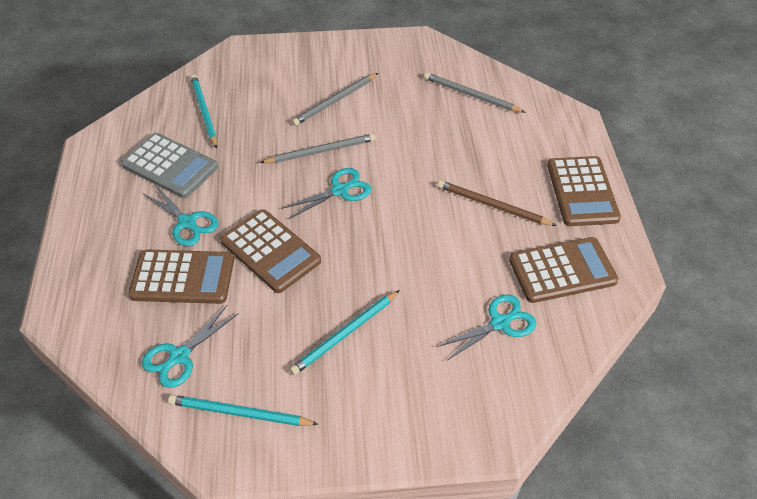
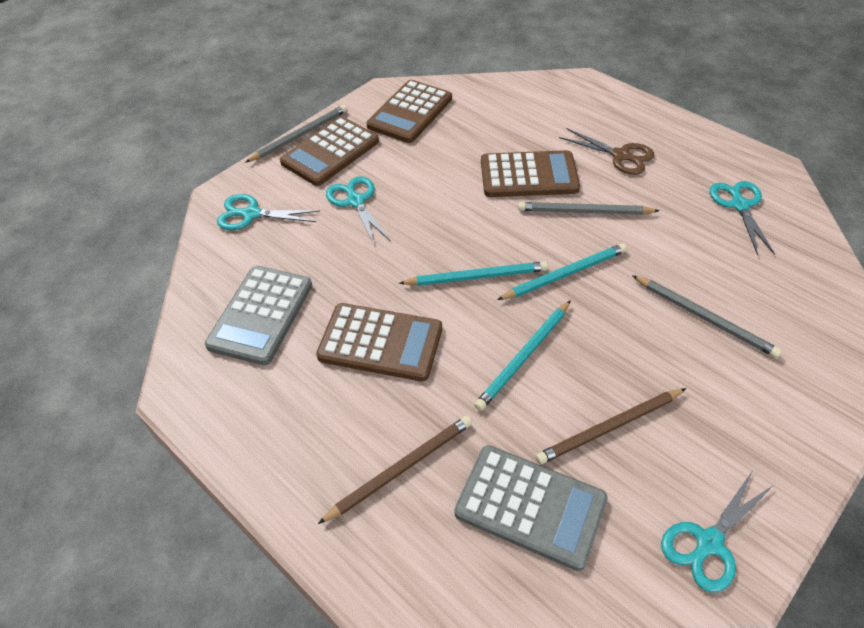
brown pencil: [437,180,557,226] = 1 -> [318,416,472,524] [535,388,686,464] = 2
brown scissors: none = 0 -> [559,128,654,175] = 1
grey calculator: [121,133,218,198] = 1 -> [205,266,312,365] [455,445,607,571] = 2

